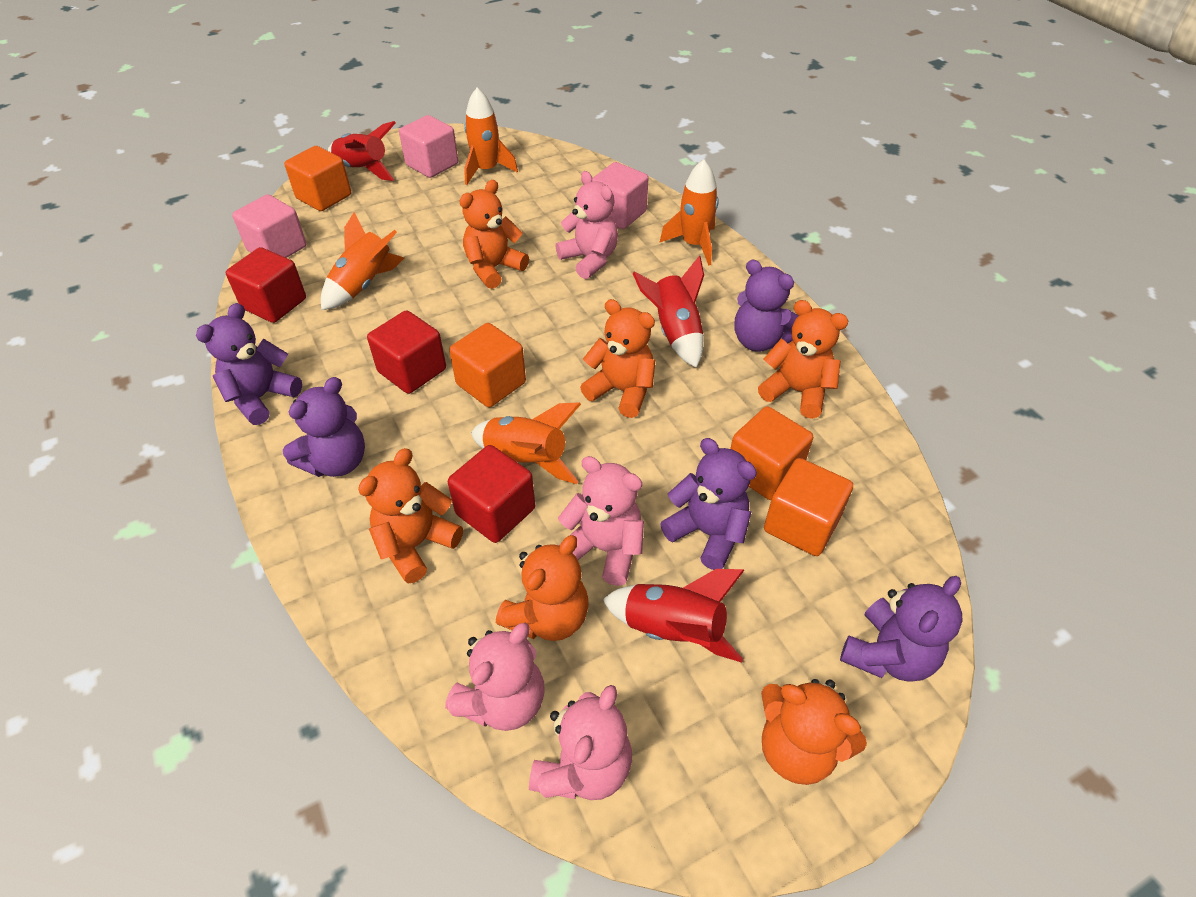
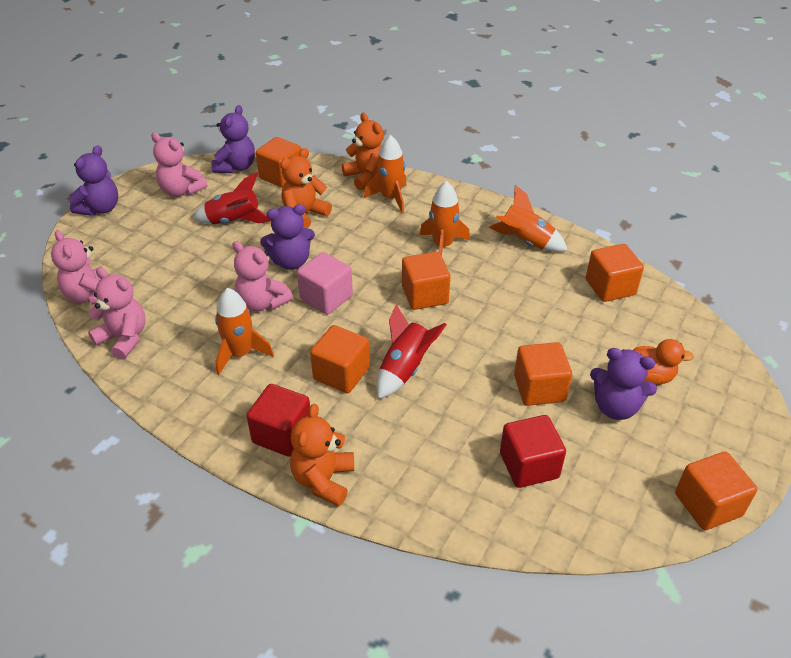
orange cube: [284,146,351,211] [449,323,526,407] [730,406,813,500] [764,458,853,556] = 4 -> [256,137,302,188] [310,325,370,393] [402,252,450,310] [514,342,572,406] [586,244,644,302] [675,452,757,530] = 6
orange duck: none = 0 -> [634,339,694,385] = 1
orange teddy bear: [358,448,463,583] [460,180,529,289] [496,535,589,641] [580,299,655,418] [758,300,848,419] [761,679,867,785] = 6 -> [280,148,332,228] [290,404,354,506] [342,113,384,190] = 3
pink cube: [232,194,306,258] [399,115,458,178] [592,162,648,229] = 3 -> [297,252,353,315] = 1
purple teddy bear: [196,303,302,425] [283,377,365,477] [660,438,757,570] [735,260,799,352] [840,576,963,682] = 5 -> [69,145,118,216] [211,105,255,173] [260,204,315,270] [590,348,657,420] = 4
red cube: [226,247,306,323] [367,310,446,394] [448,445,535,543] = 3 -> [247,384,310,457] [500,415,566,488] = 2
red rocket: [328,121,396,181] [602,569,745,663] [632,256,704,368] = 3 -> [193,172,271,224] [376,304,447,399] = 2

